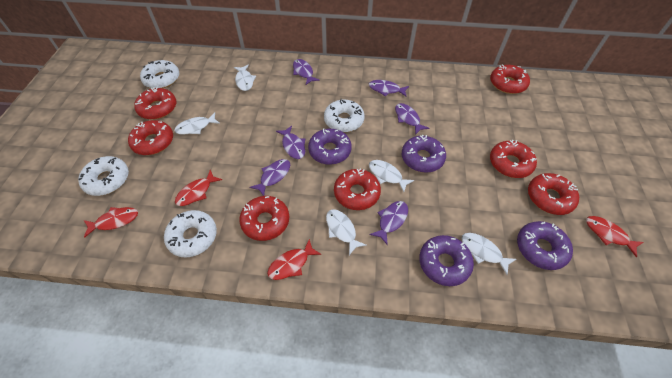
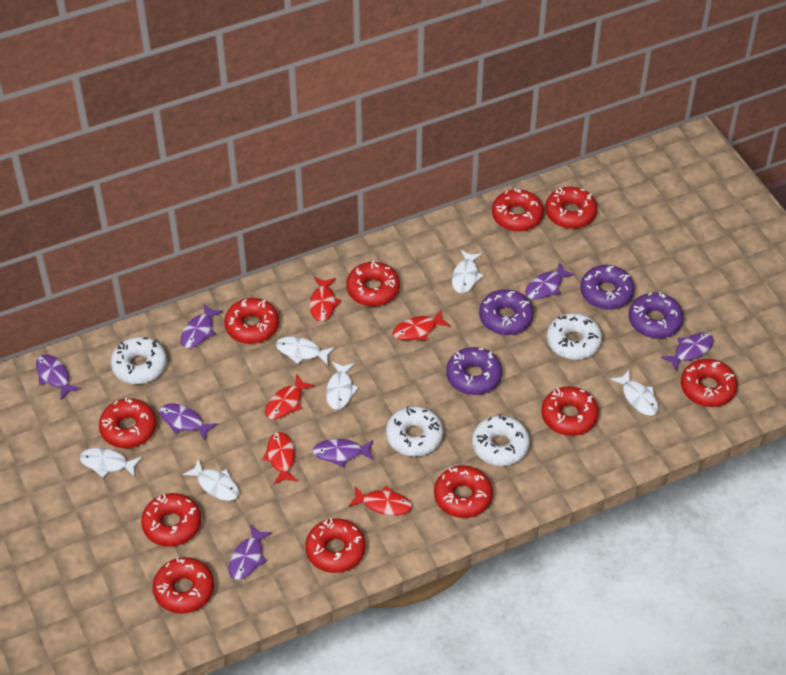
purple fish: [249,159,290,196] [276,126,305,159] [293,59,320,85] [369,80,409,97] [369,201,408,245] [395,103,429,135] = 6 -> [36,355,81,400] [160,404,218,441] [181,303,223,348] [229,525,272,580] [313,439,374,467] [525,262,575,299] [661,333,714,372] = 7
red donut: [128,120,173,155] [134,87,177,120] [239,196,289,241] [334,168,381,210] [490,64,530,94] [490,140,537,178] [528,173,579,215] = 7 -> [99,398,157,448] [141,493,201,547] [153,557,214,614] [224,298,279,344] [305,518,365,573] [346,261,400,306] [434,466,493,518] [492,188,544,232] [542,386,599,436] [545,187,597,229] [681,359,738,407] = 11
red fish: [84,207,138,238] [175,170,222,206] [267,239,321,280] [586,216,643,257] = 4 -> [262,432,298,484] [265,374,315,419] [310,277,341,321] [349,486,412,516] [393,310,450,340] = 5
white fish: [174,112,220,135] [234,65,256,91] [326,209,367,255] [369,160,414,192] [461,233,516,275] = 5 -> [80,448,142,477] [183,459,239,501] [276,336,335,365] [326,362,359,410] [452,250,484,293] [610,370,659,416] = 6

